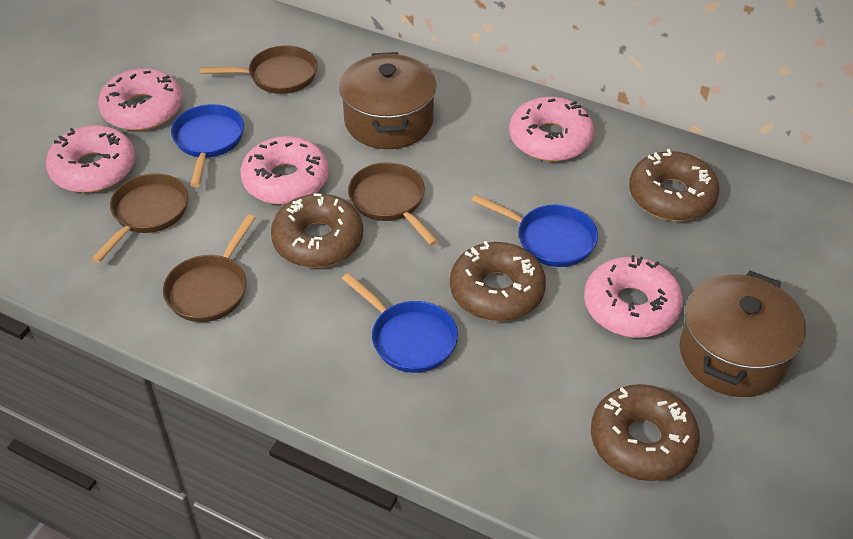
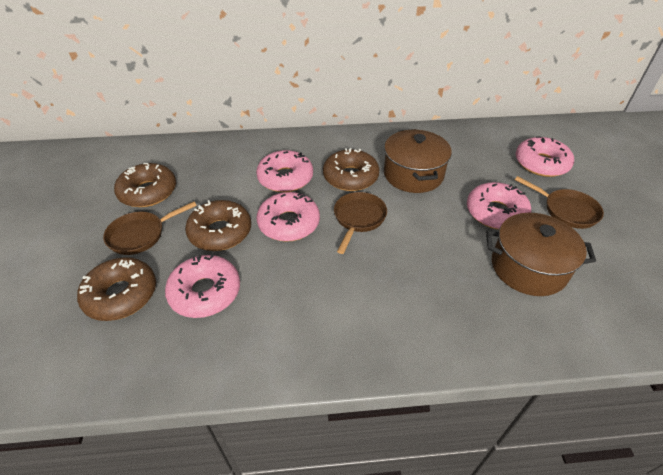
blue pan: [171,104,244,187] [342,273,458,373] [472,194,598,267] = 3 -> none = 0
brown pan: [92,173,188,263] [163,214,255,322] [200,45,318,94] [348,162,438,246] = 4 -> [103,201,197,255] [334,192,387,254] [515,176,604,229] = 3

